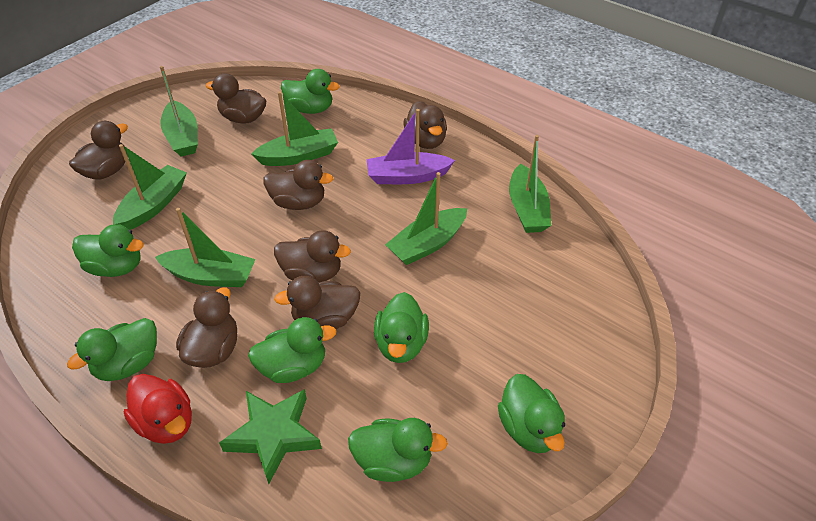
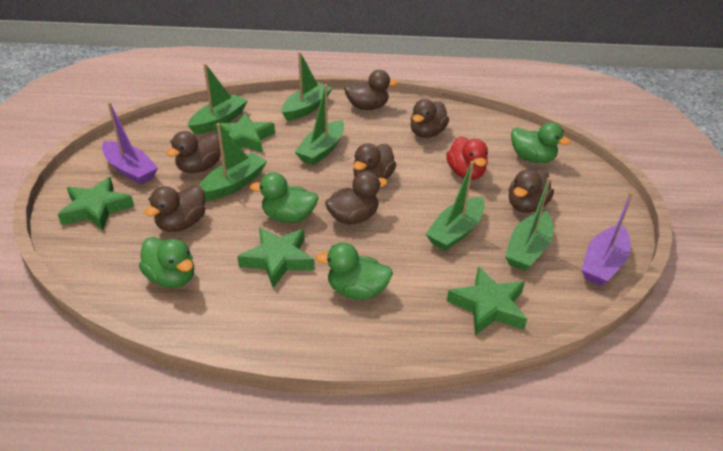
green duck: [67,318,157,381] [72,224,144,277] [248,317,337,383] [281,69,340,114] [348,418,448,482] [374,292,429,363] [498,374,565,453] = 7 -> [139,237,194,288] [250,172,318,223] [316,243,393,300] [511,122,571,163] = 4
green star: [219,389,322,484] = 1 -> [58,177,134,230] [214,113,275,153] [237,227,315,288] [447,266,527,335] = 4
purple boat: [366,109,455,184] = 1 -> [102,102,158,185] [581,192,633,286] = 2

